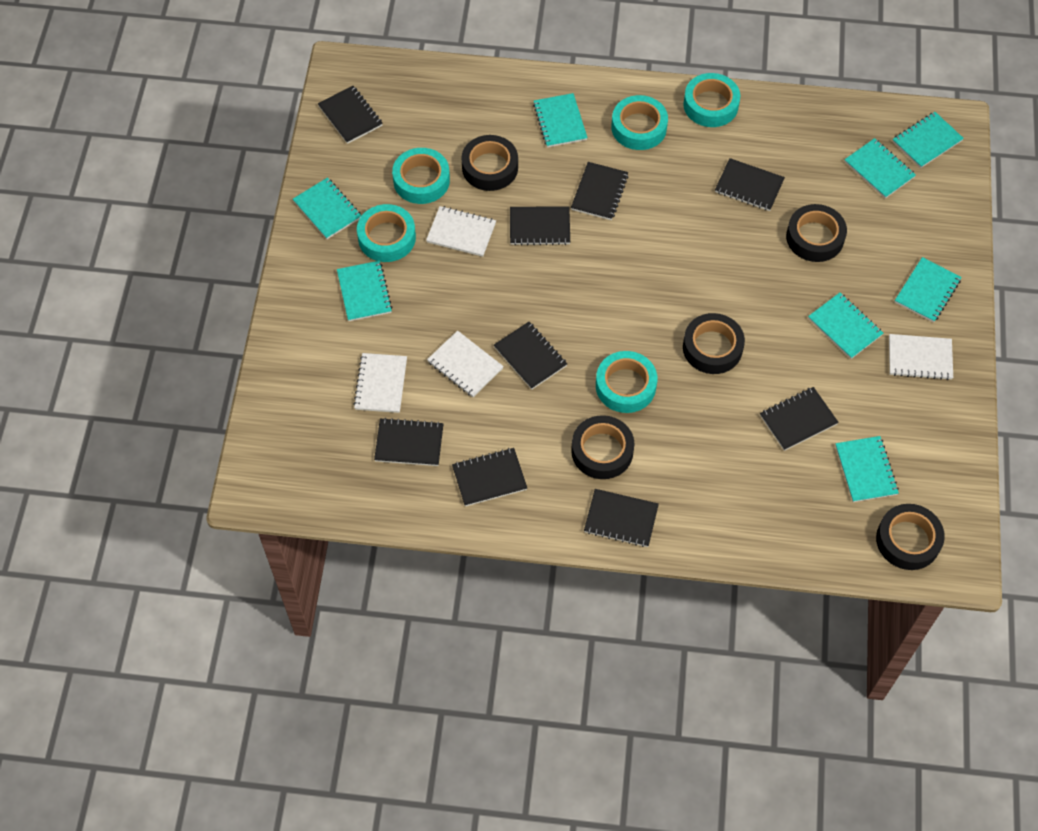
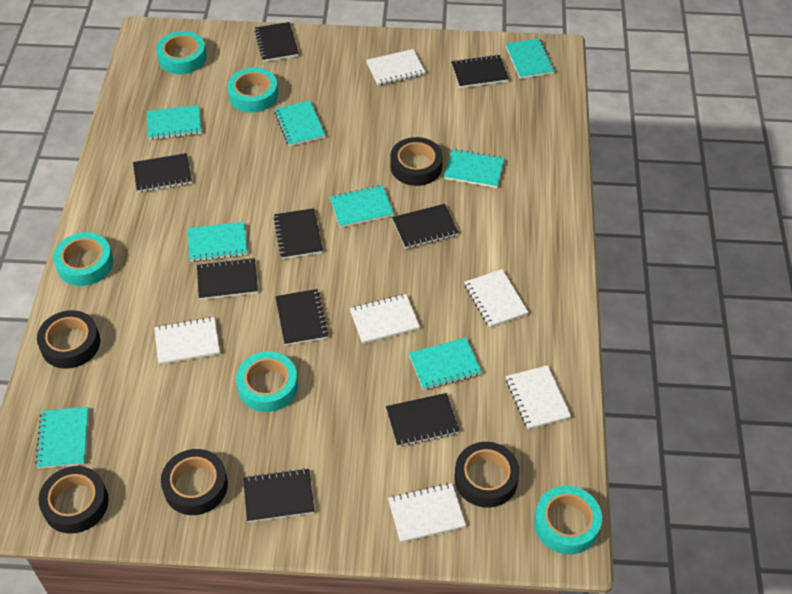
white notebook: [353,353,407,413] [426,206,496,257] [427,331,504,397] [889,334,953,380] = 4 -> [154,317,220,365] [350,294,420,344] [366,49,425,85] [388,483,466,543] [464,269,528,328] [506,365,571,429] = 6

